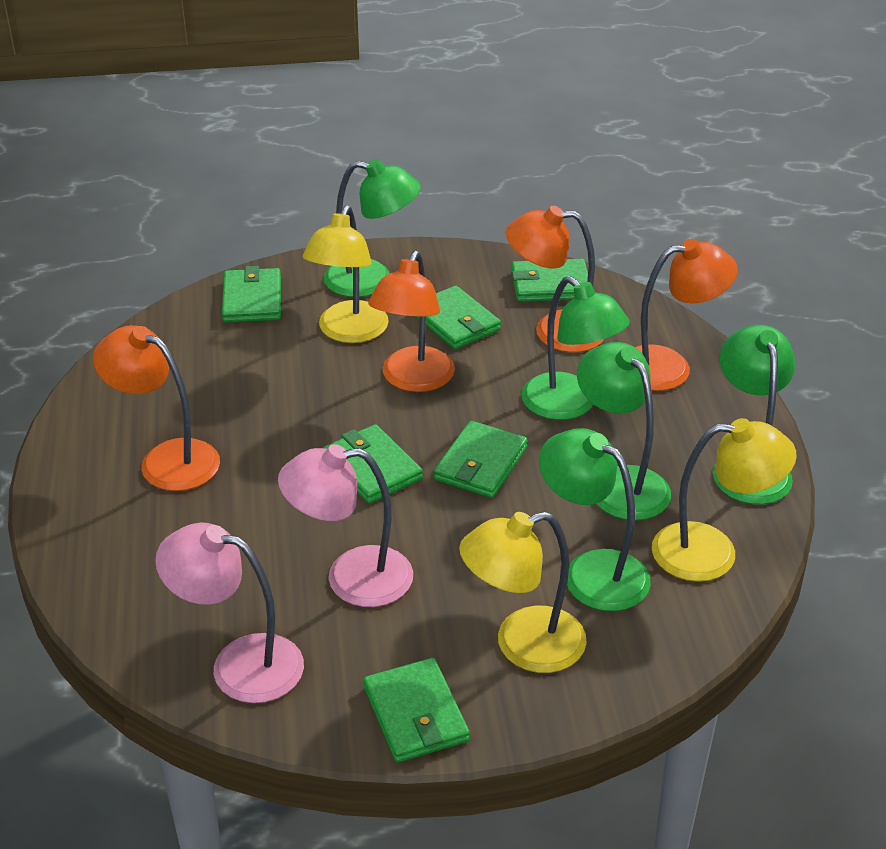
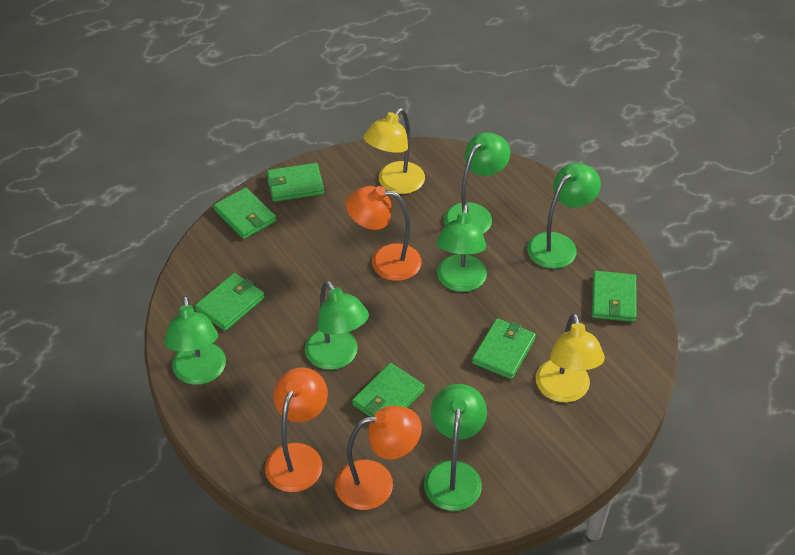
green lamp: [323,159,421,297] [521,276,630,420] [539,428,651,611] [577,342,671,521] [713,325,795,505] = 5 -> [164,295,226,385] [305,281,369,370] [424,384,487,511] [437,204,487,292] [444,132,510,234] [527,163,601,269] = 6
orange lamp: [93,325,220,491] [368,251,455,392] [506,206,604,353] [635,239,738,391] = 4 -> [265,367,328,492] [335,406,422,510] [346,186,422,281] = 3
pink lamp: [155,523,304,703] [278,444,413,607] = 2 -> none = 0
yellow lamp: [303,205,389,343] [459,511,587,673] [652,418,797,582] = 3 -> [363,108,425,194] [536,313,605,403] = 2

